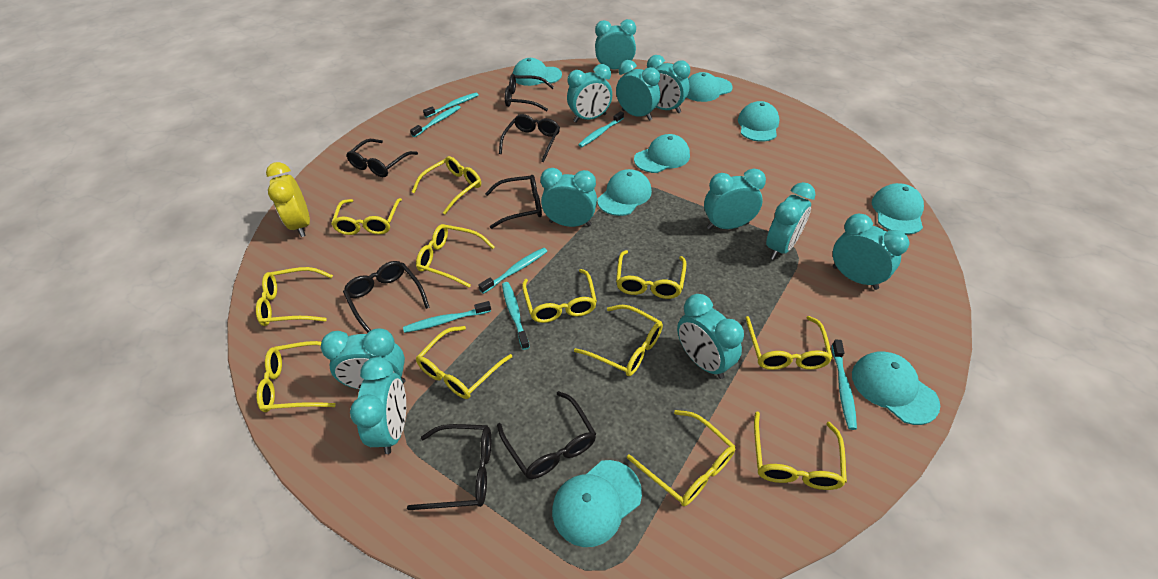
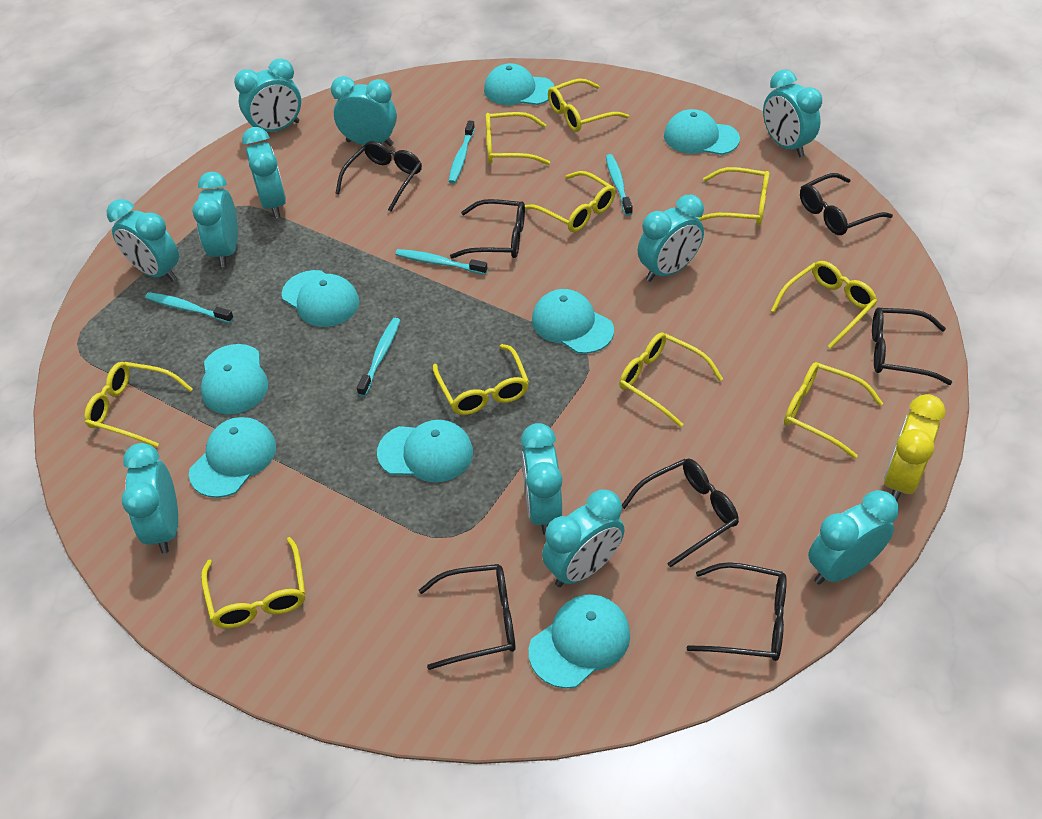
turquoise toothbrush: [403,301,491,333] [410,105,461,137] [423,92,479,118] [478,248,547,294] [502,282,530,350] [578,111,624,147] [832,339,857,430] = 7 -> [145,292,234,323] [357,318,400,397] [395,249,487,275] [448,121,475,184] [606,154,633,216] = 5
yellow glasses: [256,267,333,326] [256,341,336,412] [331,198,402,235] [412,156,481,214] [416,224,494,288] [416,326,512,399] [522,269,597,323] [574,305,663,376] [616,250,687,299] [627,410,735,506] [745,316,833,370] [754,411,847,490] = 12 -> [84,362,193,448] [201,537,305,629] [433,344,529,415] [486,112,550,165] [525,171,615,232] [548,79,629,132] [619,333,723,427] [697,167,770,226] [771,261,877,348] [784,362,883,459] = 10

